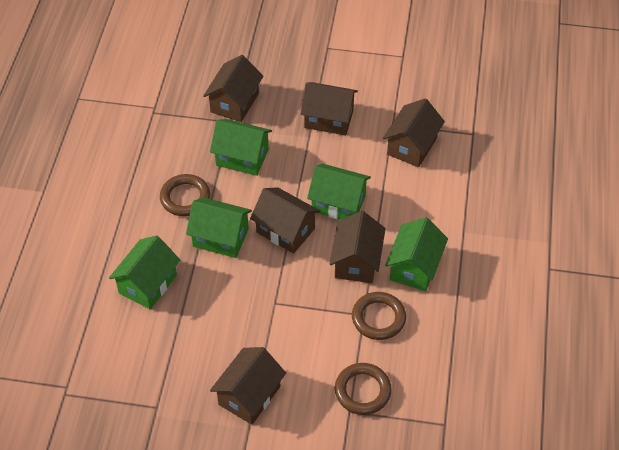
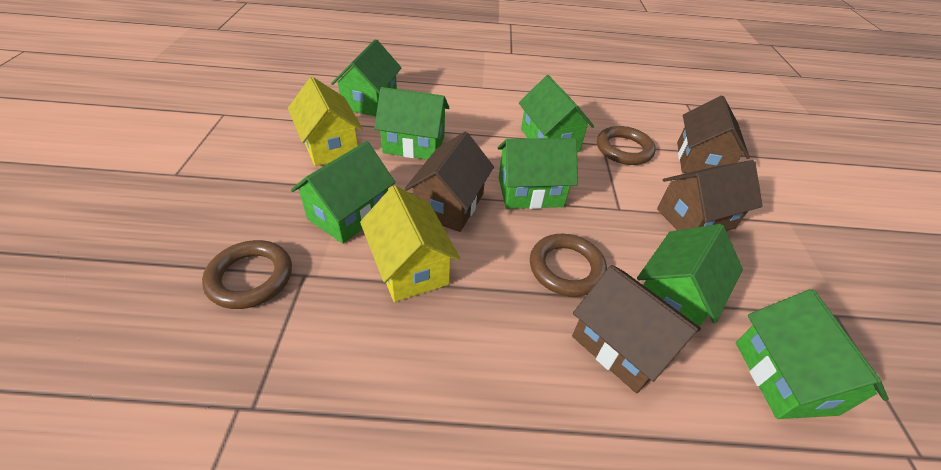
brown house: [203,55,263,122] [210,347,286,425] [250,187,320,254] [301,82,358,135] [330,211,386,283] [383,98,445,167] = 6 -> [404,132,494,232] [572,265,701,393] [657,160,763,231] [677,96,750,173] = 4
green house: [109,235,180,309] [186,197,252,258] [210,119,272,176] [307,164,371,220] [385,217,448,291] = 5 -> [291,141,395,244] [331,39,402,117] [374,87,449,160] [498,138,578,209] [519,75,594,152] [637,224,743,326] [736,289,889,419] = 7
yellow house: none = 0 -> [288,77,363,166] [360,185,460,302] = 2

